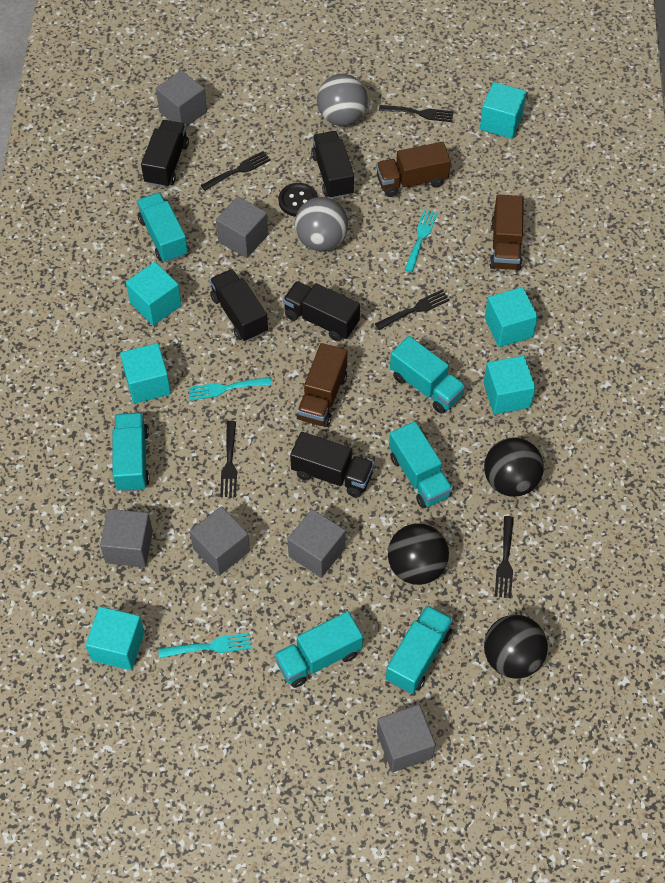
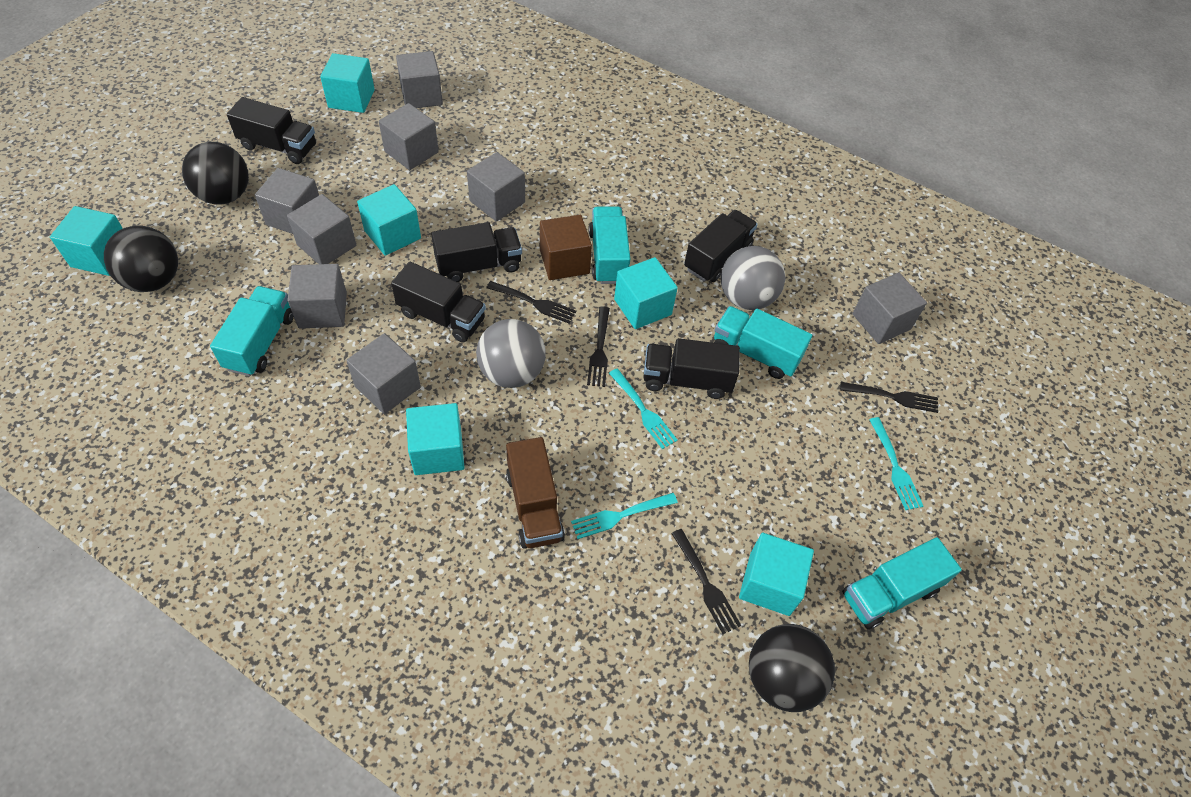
black button: [279,183,318,217] = 1 -> none = 0
black fork: [201,151,271,191] [220,421,237,497] [375,290,450,330] [379,105,454,122] [495,516,514,598] = 5 -> [486,281,576,324] [587,306,610,387] [671,529,741,634] [840,382,938,413] = 4
brown cube: none = 0 -> [540,215,592,280] = 1
brown truck: [297,343,347,427] [376,142,451,197] [489,194,524,271] = 3 -> [506,437,565,549] = 1
grey cube: [100,509,153,567] [156,70,207,127] [190,506,250,576] [216,196,268,258] [288,509,345,578] [377,704,435,772] = 6 -> [255,168,319,234] [287,194,356,264] [287,264,347,329] [346,333,421,414] [379,103,439,170] [396,51,443,108] [467,152,525,221] [852,273,927,344] = 8
turquoise truck: [113,413,150,492] [137,192,188,263] [274,611,363,688] [386,605,453,694] [389,421,453,508] [390,336,466,414] = 6 -> [210,286,294,376] [589,206,630,284] [714,306,812,379] [842,537,962,629] = 4

